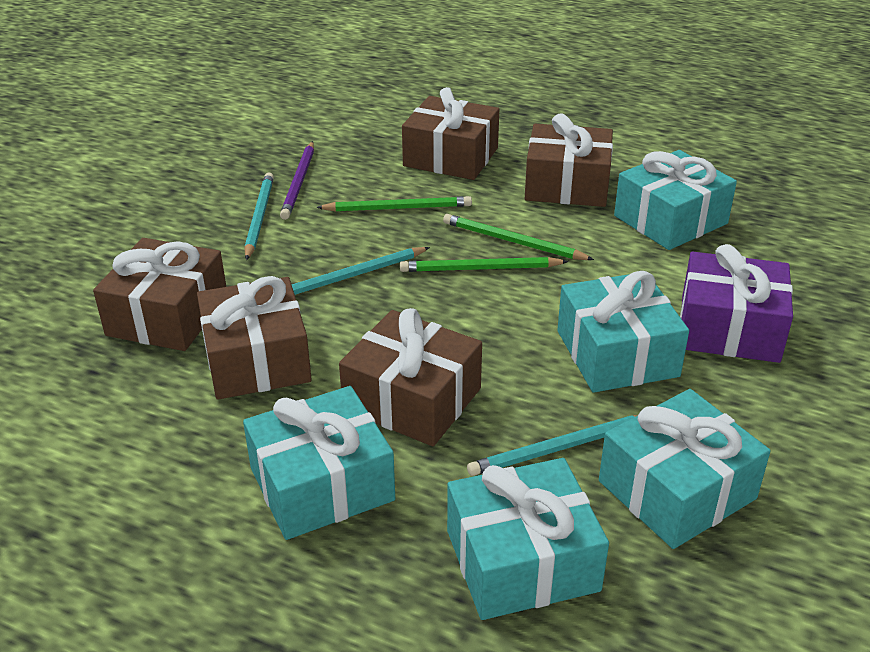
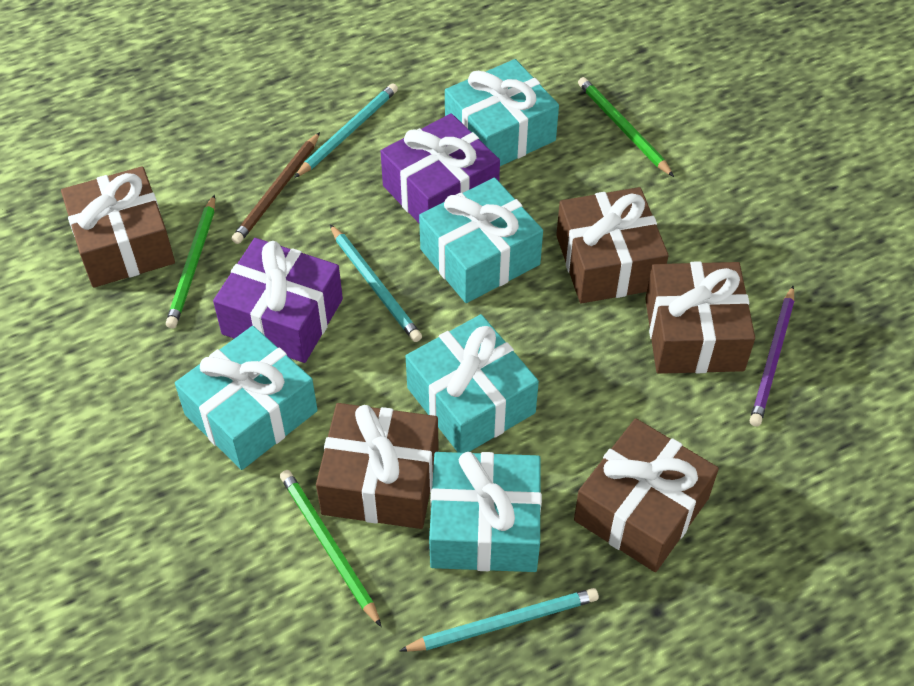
brown pencil: none = 0 -> [232,132,320,244] = 1
purple gift: [680,244,793,363] = 1 -> [213,238,343,363] [381,113,500,223] = 2

